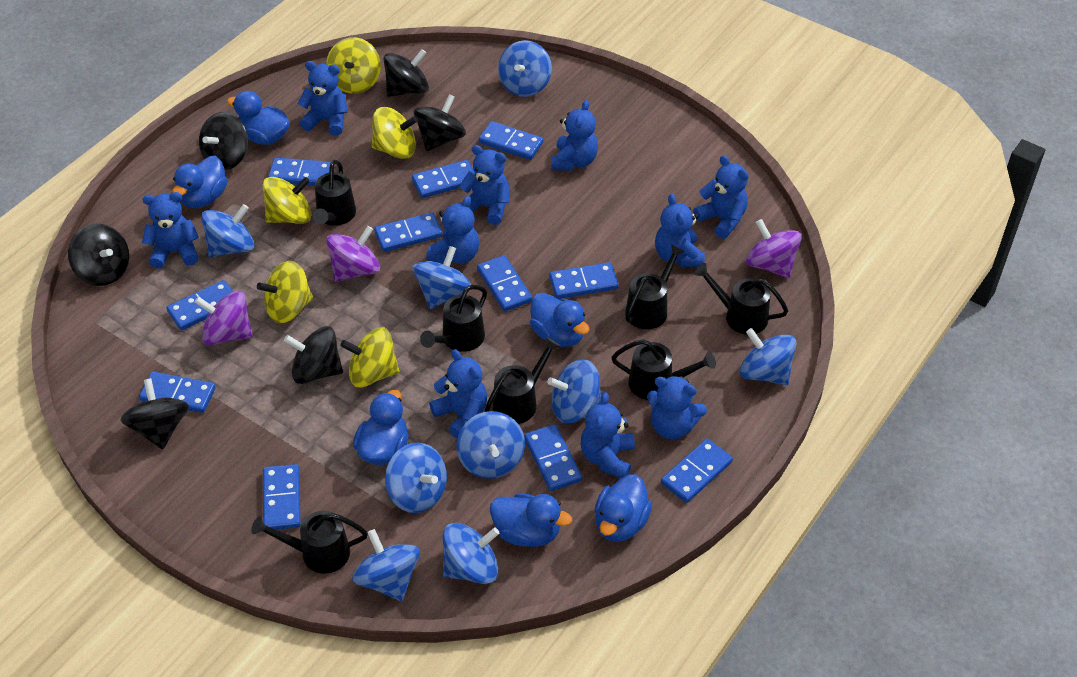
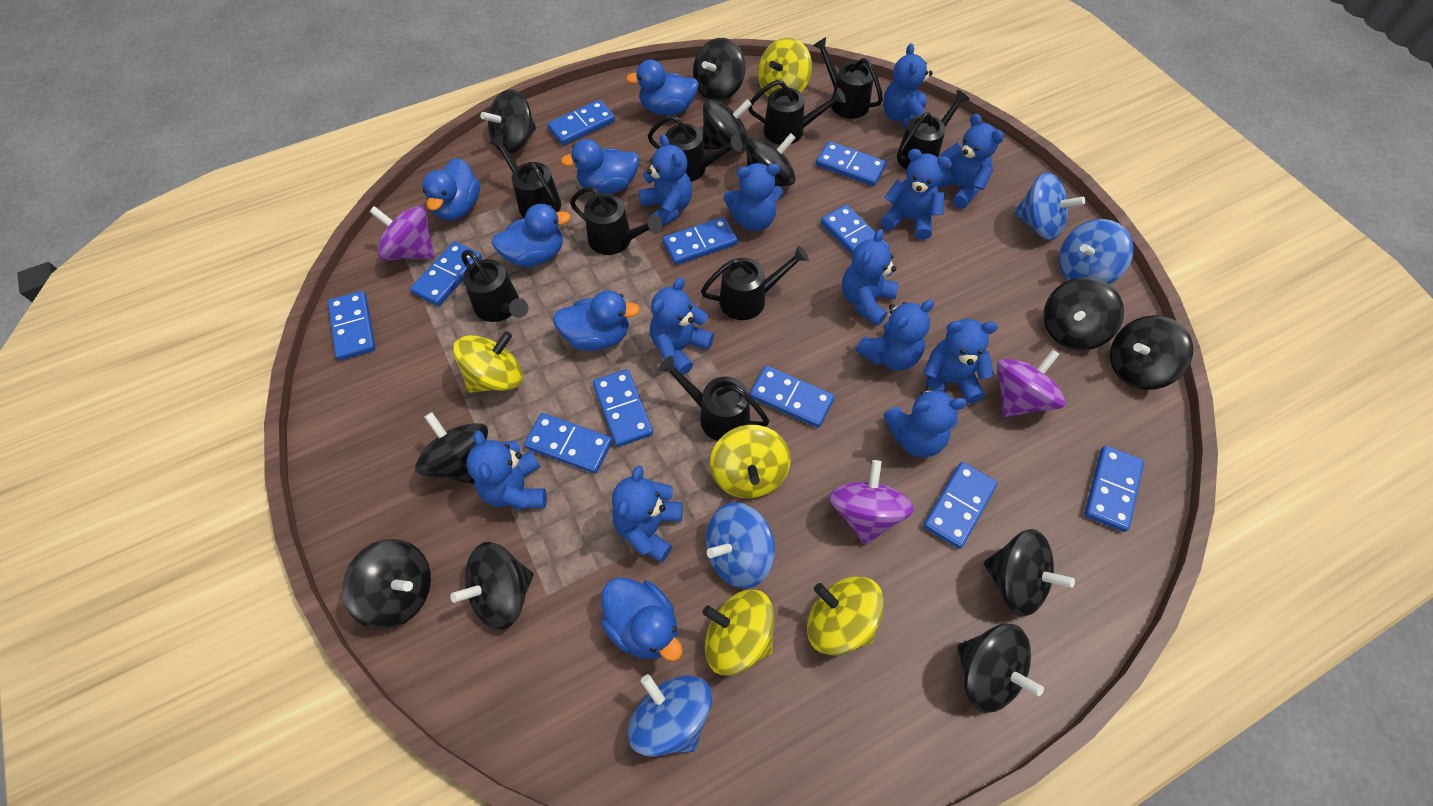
black spinning top: [68,224,129,286] [120,378,189,449] [199,112,248,170] [284,326,343,384] [383,49,429,97] [414,94,466,151] = 6 -> [342,539,431,629] [415,412,488,484] [450,542,534,630] [480,89,536,154] [693,38,746,101] [703,99,752,151] [746,133,796,186] [957,624,1044,713] [984,529,1075,617] [1043,277,1124,350] [1110,315,1193,390] = 11
black watering can: [252,511,368,573] [313,160,356,226] [420,285,487,352] [485,337,560,424] [611,339,716,400] [625,245,685,329] [694,263,788,335] = 7 -> [461,250,528,322] [489,134,561,218] [570,186,662,255] [648,115,742,182] [658,356,769,441] [701,246,809,320] [748,80,846,145] [813,37,883,119] [897,90,970,170] = 9
blue spinning top: [201,204,254,257] [352,529,420,601] [385,443,447,513] [412,246,471,310] [442,523,499,584] [456,411,525,479] [498,40,552,97] [547,359,601,423] [740,328,797,385] = 9 -> [628,674,712,757] [706,502,775,588] [1014,172,1085,240] [1059,219,1134,284] = 4
blue teddy bear: [142,192,199,269] [297,61,348,136] [426,196,479,265] [429,349,487,438] [459,145,509,225] [551,100,598,171] [581,392,635,478] [647,376,707,439] [655,194,705,267] [693,155,749,239] = 10 -> [467,430,547,509] [612,465,683,563] [639,134,692,227] [650,277,714,375] [724,163,783,231] [842,229,899,326] [856,300,934,371] [881,149,951,240] [883,43,933,127] [884,386,967,458] [923,319,998,403] [937,114,1004,209] = 12

